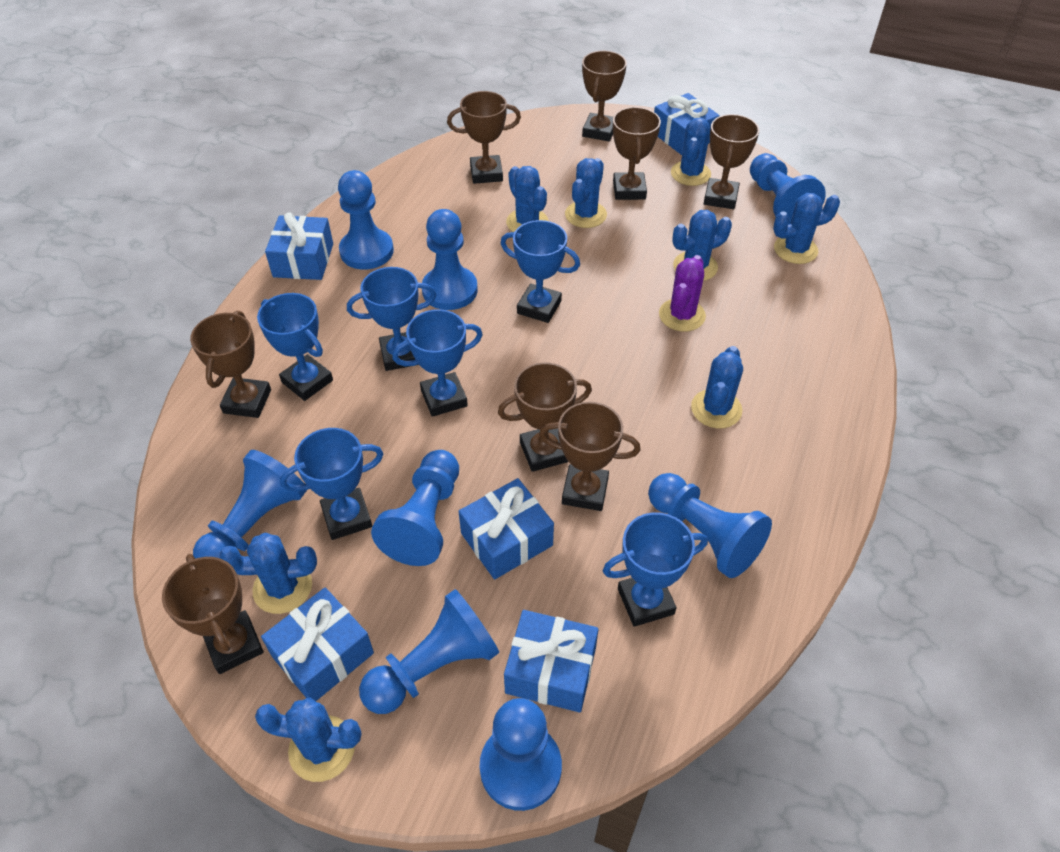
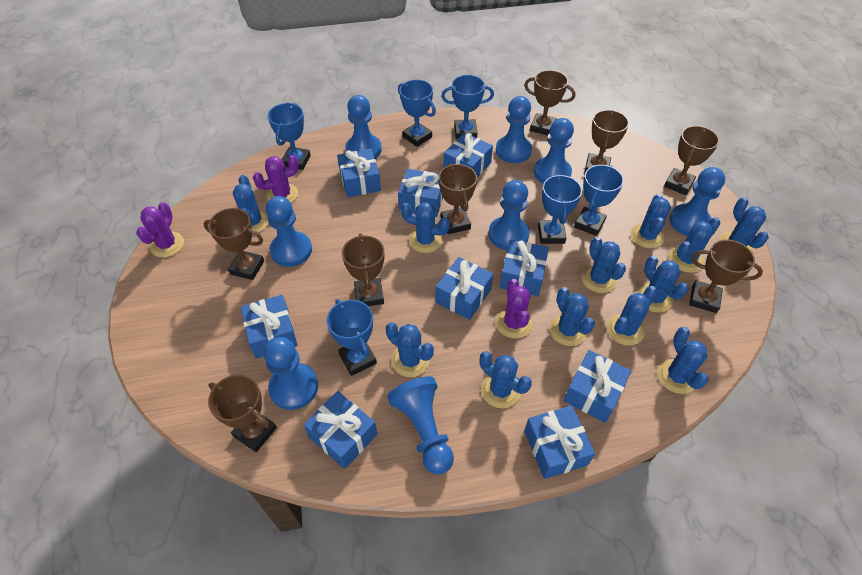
blue cactus: [219,533,317,614] [255,698,362,782] [506,166,548,232] [565,158,607,228] [671,118,711,186] [672,210,732,281] [691,346,743,429] [773,193,840,264] = 8 -> [233,175,269,233] [386,322,434,377] [401,202,450,253] [480,351,532,408] [549,287,595,346] [582,237,626,293] [607,286,657,346] [631,194,671,248] [637,255,689,313] [658,327,709,394] [669,217,721,273] [720,197,769,253] = 12
blue gift: [261,588,374,701] [265,212,333,280] [459,478,554,580] [504,610,598,713] [654,93,720,155] = 5 -> [241,295,298,359] [304,391,377,469] [337,148,381,197] [398,169,443,217] [435,257,493,320] [443,133,493,177] [500,240,549,296] [524,406,595,479] [564,350,631,423] = 9
purple cactus: [659,255,706,332] = 1 -> [136,202,184,257] [253,155,299,203] [495,279,532,338] = 3

